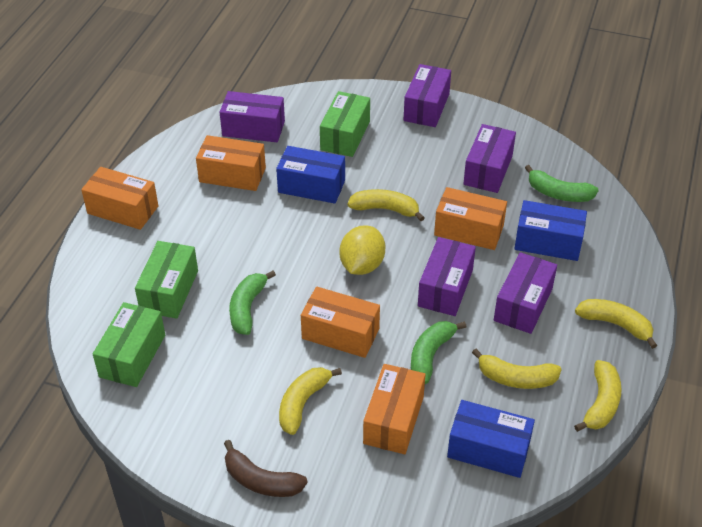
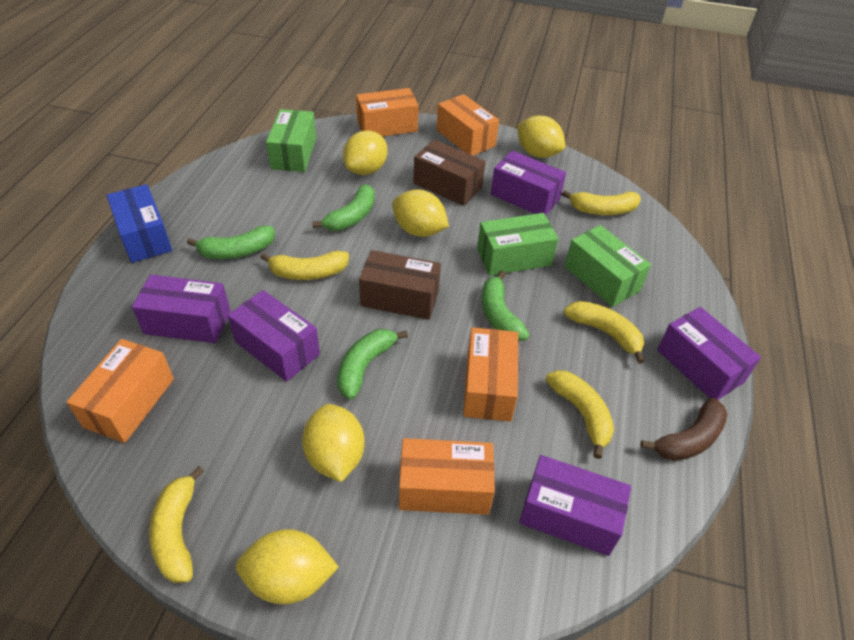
blue box: [276,146,345,204] [447,400,535,478] [514,200,587,261] = 3 -> [107,184,172,263] = 1
brown box: none = 0 -> [359,250,441,320] [413,140,485,206] = 2
green banana: [229,271,276,335] [411,321,466,384] [525,165,599,202] = 3 -> [187,226,275,259] [312,184,375,231] [337,329,408,400] [482,270,529,341] = 4
yellow lemon: [340,225,385,275] = 1 -> [236,529,339,604] [302,404,365,482] [343,131,388,175] [392,189,449,237] [517,116,565,158] = 5

